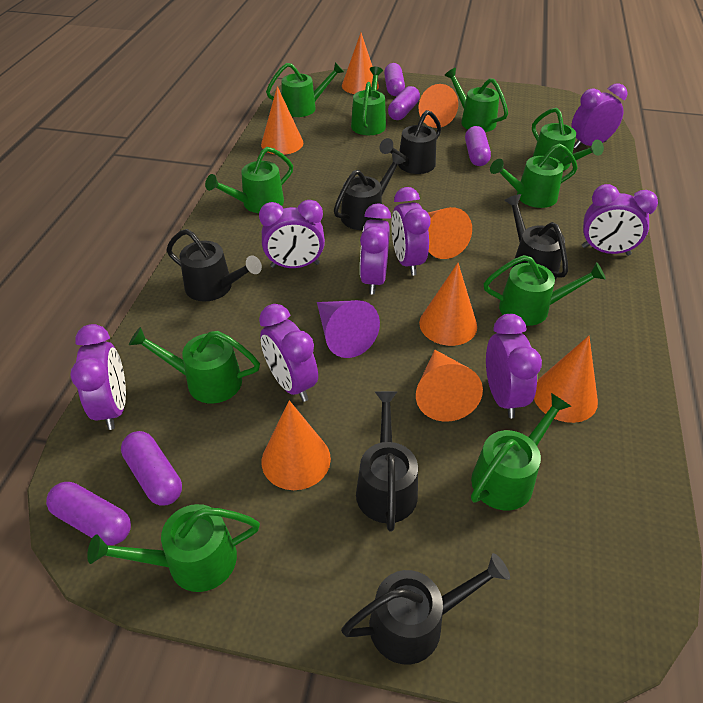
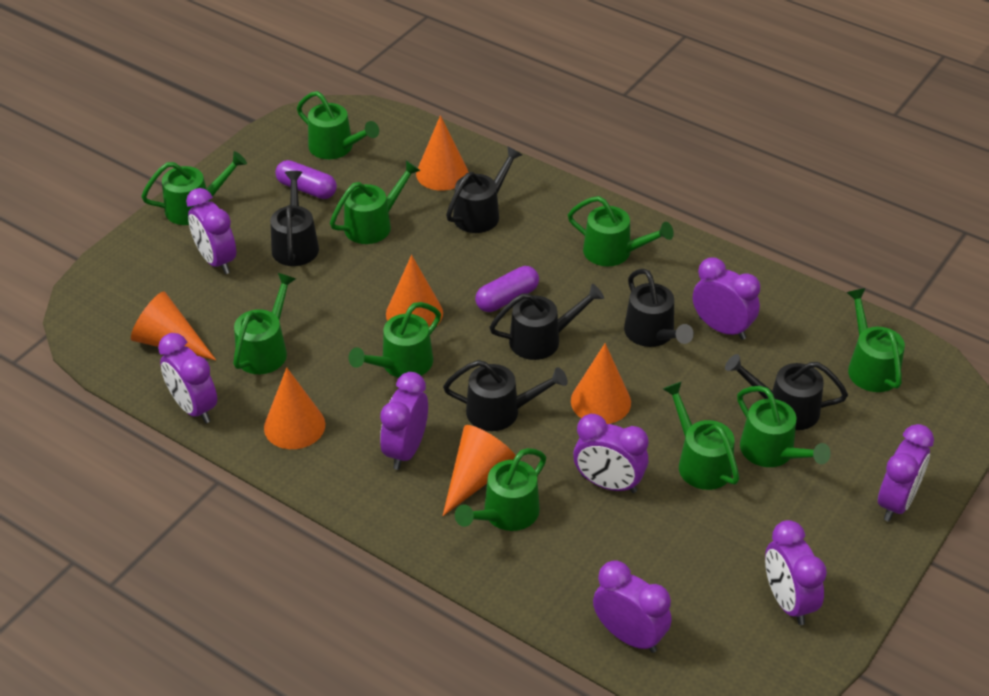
orange cone: [261,86,303,155] [262,400,331,490] [342,33,379,94] [416,350,483,422] [419,84,458,128] [419,263,477,346] [428,207,472,259] [534,336,598,423] = 8 -> [131,291,216,360] [264,368,325,449] [386,255,443,327] [416,115,468,191] [443,425,516,516] [571,343,631,424] = 6
purple capsule: [46,482,131,545] [121,431,182,505] [384,63,405,96] [388,86,420,120] [465,126,491,166] = 5 -> [275,160,337,199] [475,266,539,312] = 2
purple cone: [317,300,380,358] = 1 -> none = 0

